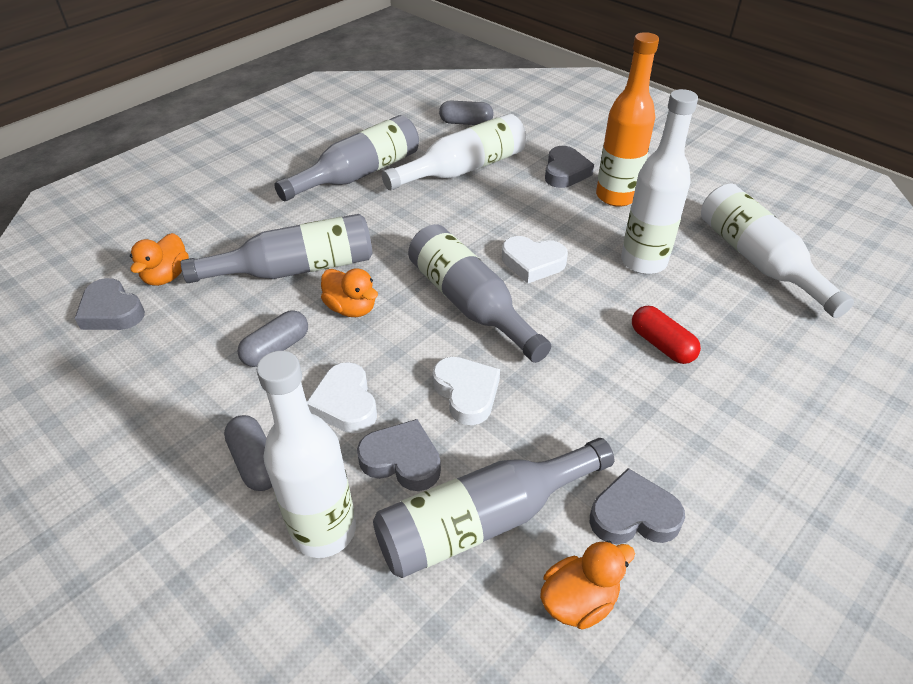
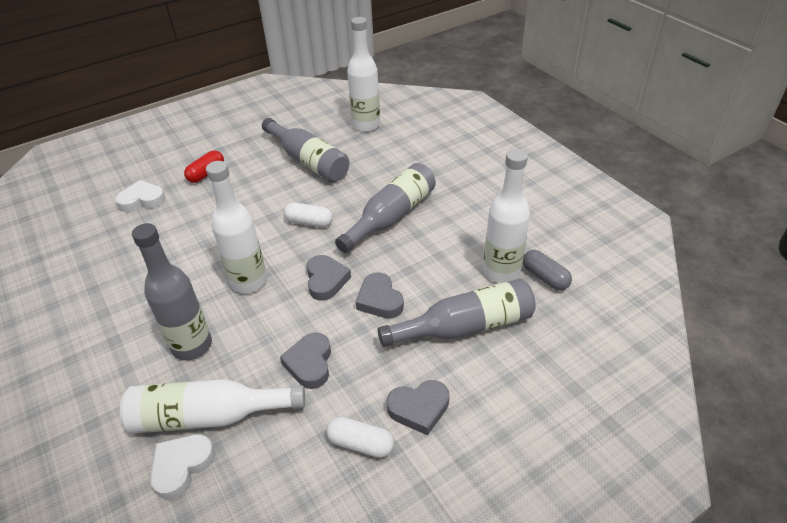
grey capsule: [224,415,272,491] [237,310,308,367] [439,101,494,125] = 3 -> [523,250,572,290] = 1
orange bottle: [596,32,659,207] = 1 -> none = 0
orange duck: [130,233,189,286] [321,268,378,317] [540,540,635,630] = 3 -> none = 0
white capsule: none = 0 -> [284,203,333,227] [327,417,394,458] = 2
white heart: [307,362,377,434] [433,357,500,425] [502,236,568,283] = 3 -> [116,180,166,212] [150,434,215,500] = 2

